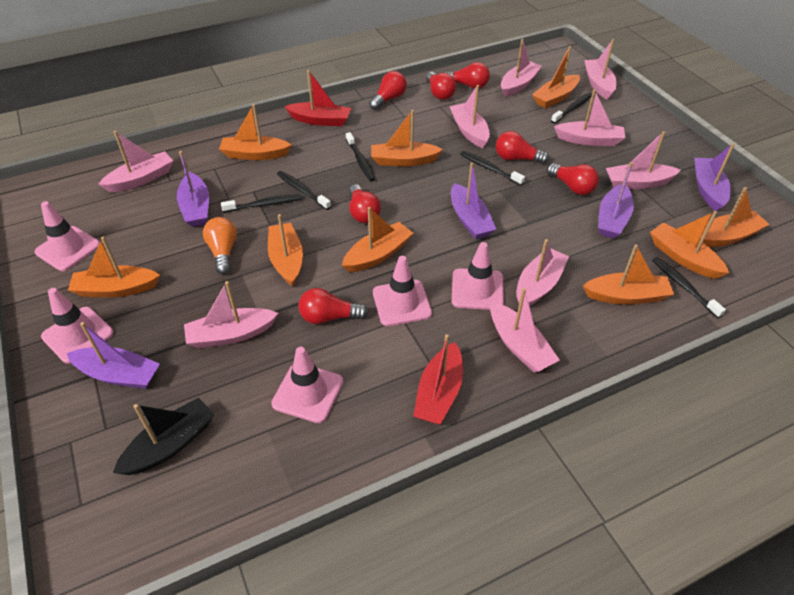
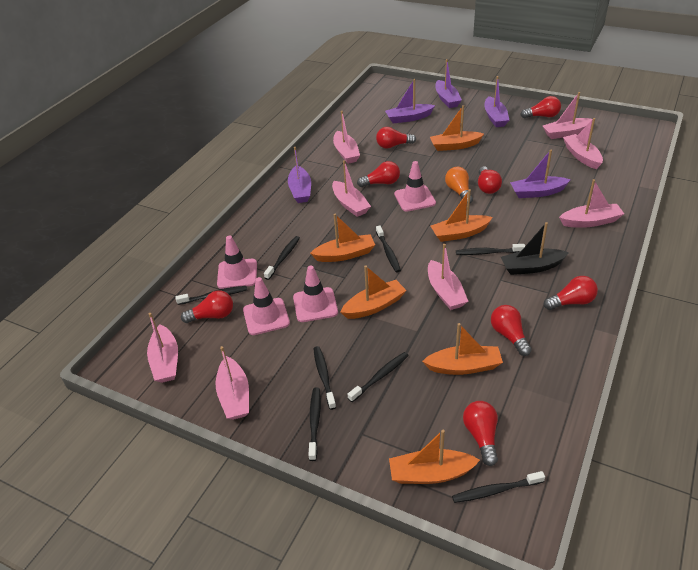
black toothbrush: [221,194,302,213] [277,171,331,210] [346,132,375,181] [460,151,525,185] [551,93,592,124] [652,257,726,318] = 6 -> [176,286,247,305] [264,236,300,280] [308,388,321,461] [313,346,336,410] [348,352,409,402] [376,225,401,272] [452,471,545,503] [456,244,525,255] = 8
orange boat: [68,237,160,297] [219,104,292,160] [268,214,303,287] [342,207,413,272] [371,110,443,166] [532,46,580,109] [583,244,674,305] [650,211,729,279] [700,187,770,247] = 9 -> [310,214,375,262] [341,266,407,319] [389,430,480,484] [422,323,503,375] [430,105,484,151] [431,189,493,242] = 6
pink boat: [98,131,173,192] [184,281,278,348] [449,85,490,148] [490,288,559,373] [501,39,542,97] [516,239,569,306] [554,89,625,146] [584,39,617,100] [606,131,681,189] = 9 -> [147,313,178,383] [216,346,249,420] [332,160,371,217] [333,111,360,164] [428,244,468,310] [543,92,593,139] [559,179,624,228] [563,118,603,169] = 8
pink traffic cone: [34,201,100,271] [41,288,114,364] [271,347,343,423] [373,256,432,326] [452,242,504,310] = 5 -> [217,235,257,289] [243,277,290,335] [293,265,338,322] [394,161,436,212] = 4
red boat: [284,70,351,126] [413,334,463,425] = 2 -> none = 0
red light bulb: [299,288,369,324] [349,184,381,223] [369,71,407,110] [426,72,456,100] [445,62,490,88] [496,131,549,164] [547,163,599,195] = 7 -> [181,290,233,323] [357,161,400,187] [376,127,416,149] [463,401,498,466] [478,166,502,194] [491,305,532,356] [520,96,561,118] [544,276,598,310] = 8

